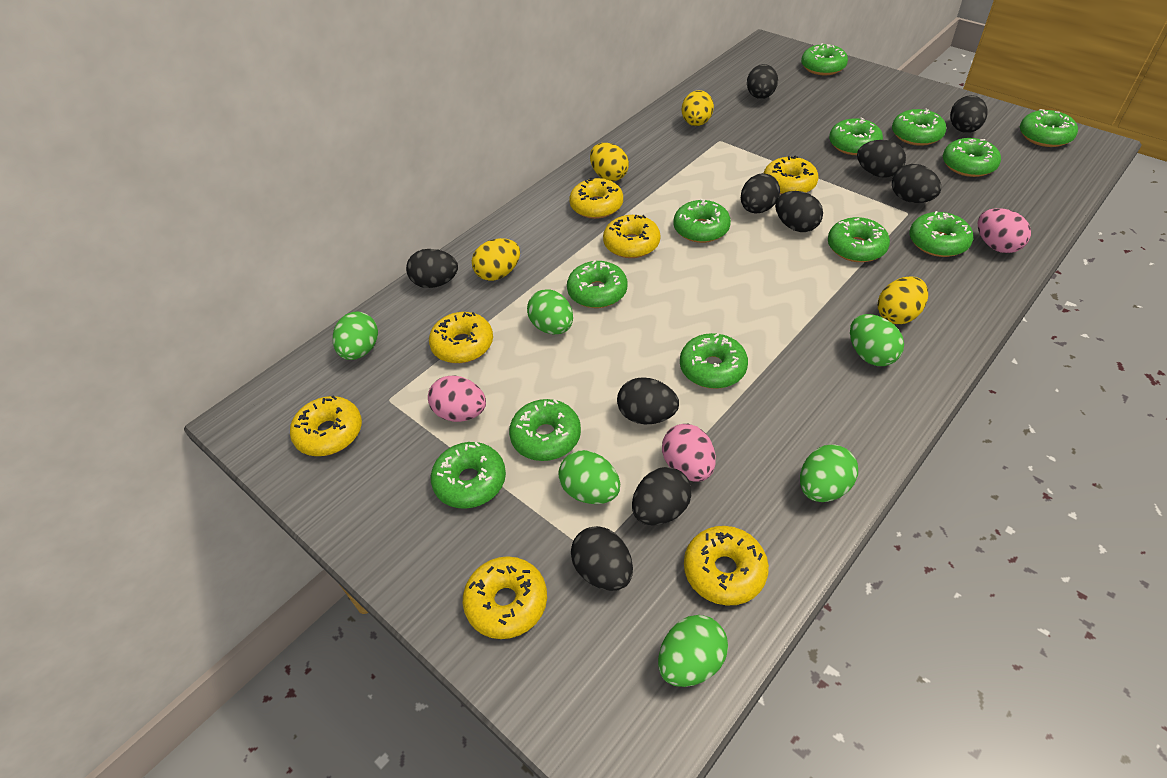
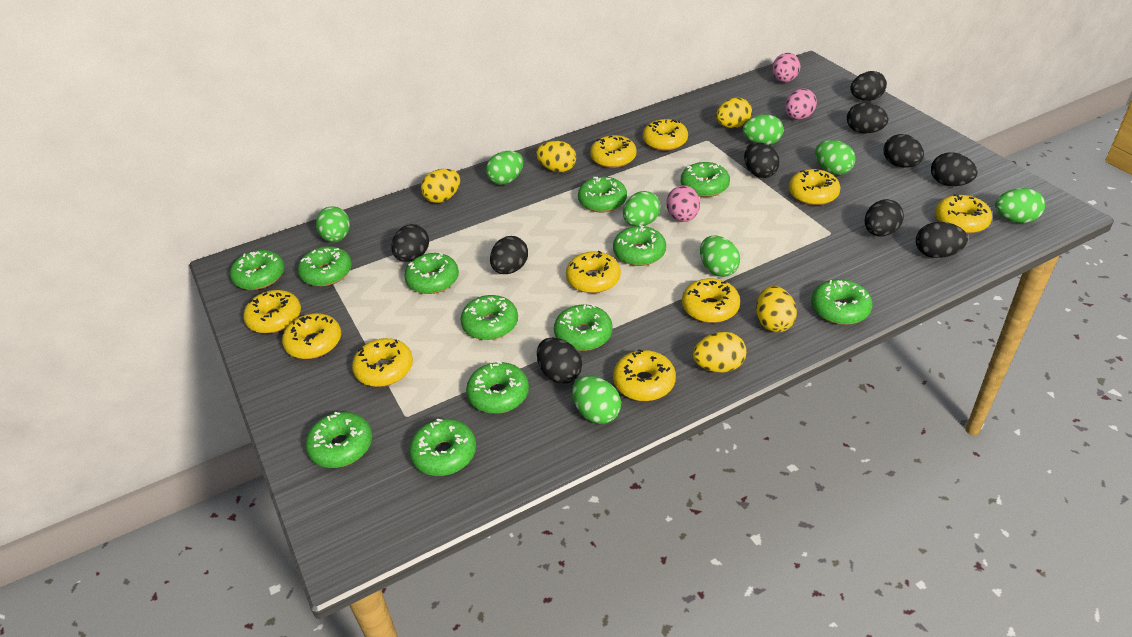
green egg: [333,311,378,360] [527,289,573,334] [558,450,620,504] [658,615,728,687] [800,444,858,502] [850,314,904,366] = 6 -> [316,206,350,242] [486,151,523,185] [572,376,621,424] [623,191,661,226] [700,236,740,277] [743,114,784,145] [815,140,856,175] [995,188,1045,223] = 8
yellow donut: [290,396,362,456] [429,312,493,363] [463,556,547,639] [569,177,623,219] [603,215,660,258] [684,526,769,605] [764,156,819,195] = 7 -> [243,290,301,333] [282,313,341,359] [352,338,413,387] [566,251,621,293] [590,135,637,168] [613,349,676,401] [643,119,688,151] [682,278,740,323] [788,169,841,205] [935,194,992,234] = 10
yellow egg: [472,238,520,281] [590,143,629,181] [682,90,714,126] [878,276,928,325] = 4 -> [421,169,460,203] [536,141,576,172] [693,332,747,373] [716,98,752,128] [756,286,797,332] = 5

